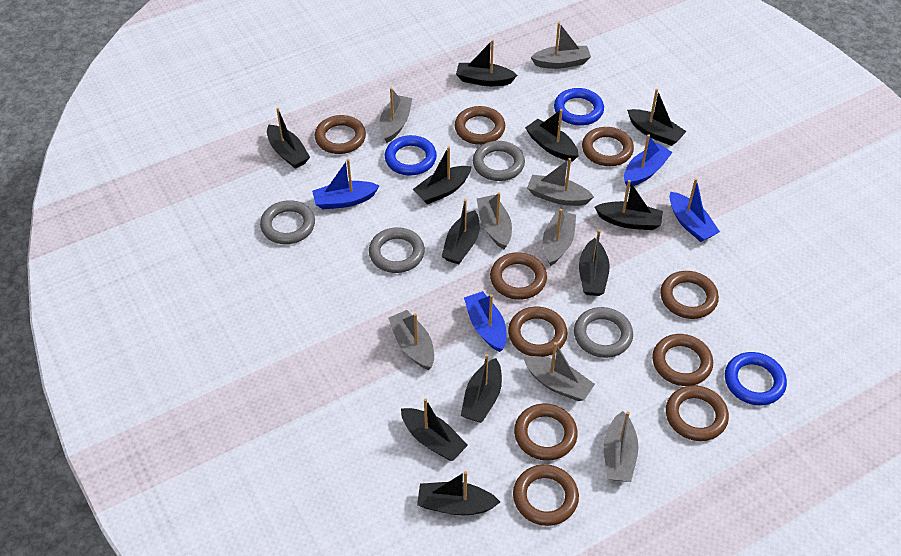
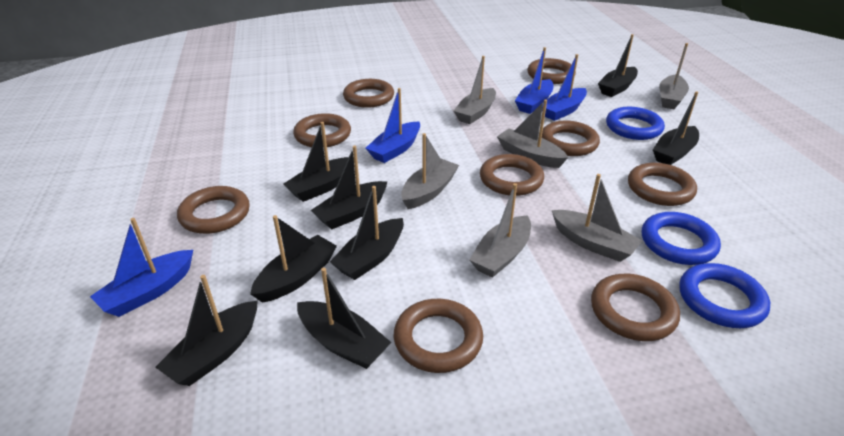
black boat: [267,108,310,169] [401,398,468,461] [413,147,472,204] [417,471,500,515] [442,199,479,264] [456,40,517,86] [461,354,502,423] [525,109,579,161] [579,230,610,296] [595,180,663,230] [627,89,687,146] = 11 -> [155,275,258,386] [250,215,337,303] [283,122,354,202] [297,268,391,369] [311,146,387,229] [330,186,404,280] [598,34,638,97] [653,91,699,165] = 8
brown ring: [315,115,366,154] [454,106,505,145] [490,252,547,300] [508,307,568,357] [513,464,579,526] [514,403,578,461] [582,127,634,166] [652,334,713,386] [660,271,719,319] [666,385,729,441] = 10 -> [177,186,250,234] [293,113,351,148] [343,79,394,108] [394,299,483,373] [480,154,544,196] [527,58,576,84] [542,121,600,156] [591,274,680,341] [628,163,697,206] = 9
grey boat: [379,87,412,143] [388,310,434,370] [477,192,512,249] [523,342,595,401] [527,158,594,206] [531,22,591,69] [543,209,576,266] [604,411,638,482] = 8 -> [401,133,459,209] [454,56,496,124] [469,183,531,278] [497,100,568,168] [552,174,642,262] [659,43,689,109] = 6
grey ring: [260,200,315,244] [369,227,425,273] [473,141,525,181] [574,307,633,358] = 4 -> none = 0

